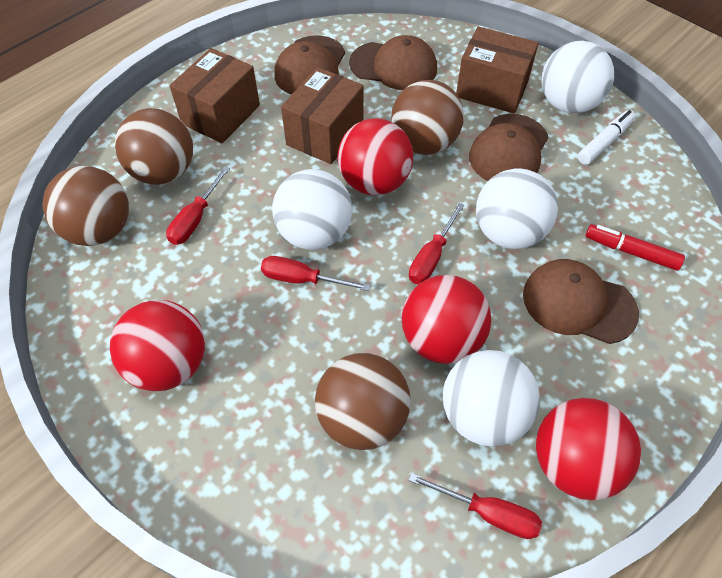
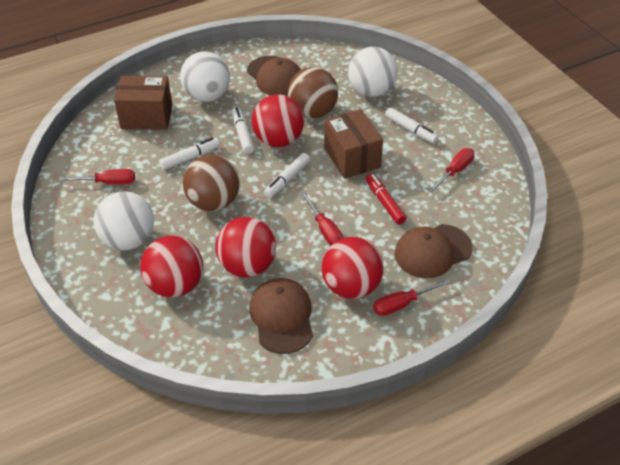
brown ball: [43,166,129,246] [115,108,193,185] [315,353,411,450] [391,80,464,155] = 4 -> [183,155,240,211] [288,67,338,118] = 2
brown box: [169,48,260,143] [281,67,364,164] [456,27,539,114] = 3 -> [114,76,172,130] [324,109,383,179] = 2
brown cap: [274,35,345,95] [349,35,437,90] [469,114,548,181] [523,259,639,344] = 4 -> [247,56,301,96] [250,278,313,354] [395,224,473,278] = 3
white ball: [272,169,352,250] [443,350,540,447] [476,168,558,249] [542,41,614,113] = 4 -> [94,191,154,250] [180,51,230,102] [348,47,398,97] = 3
white marker: [578,110,636,165] = 1 -> [159,137,220,170] [232,107,254,154] [264,153,310,198] [385,107,438,144] = 4

